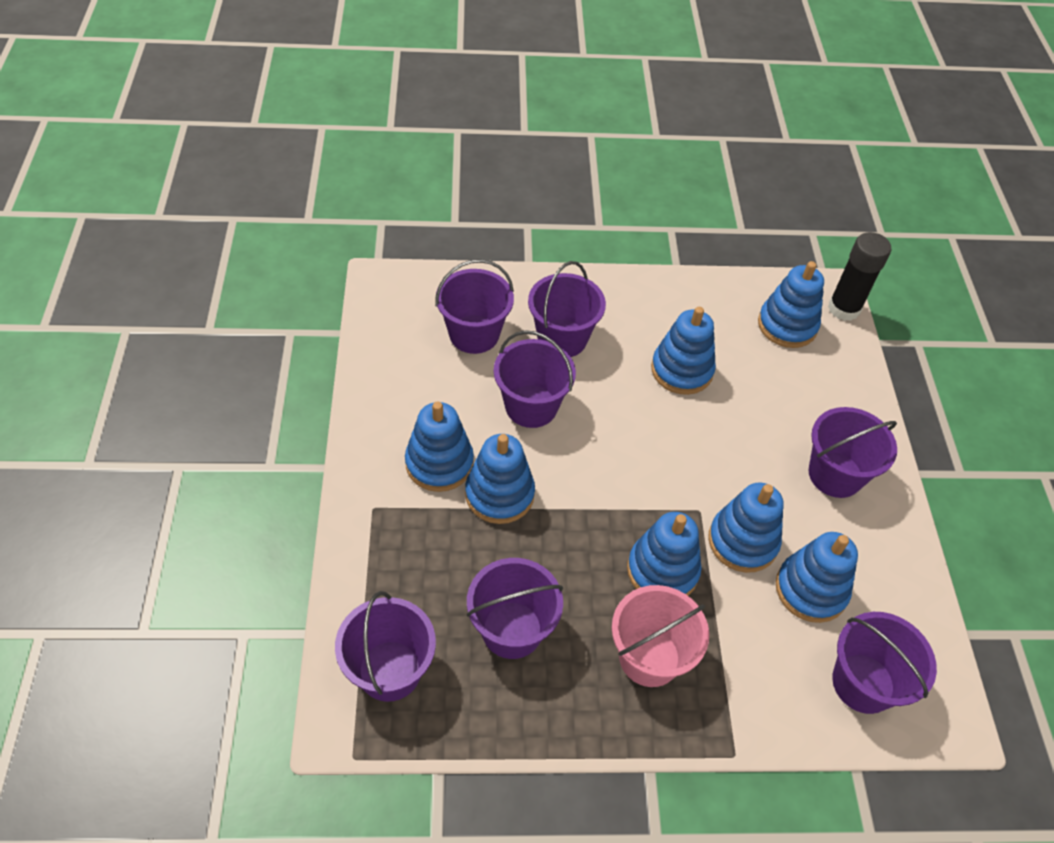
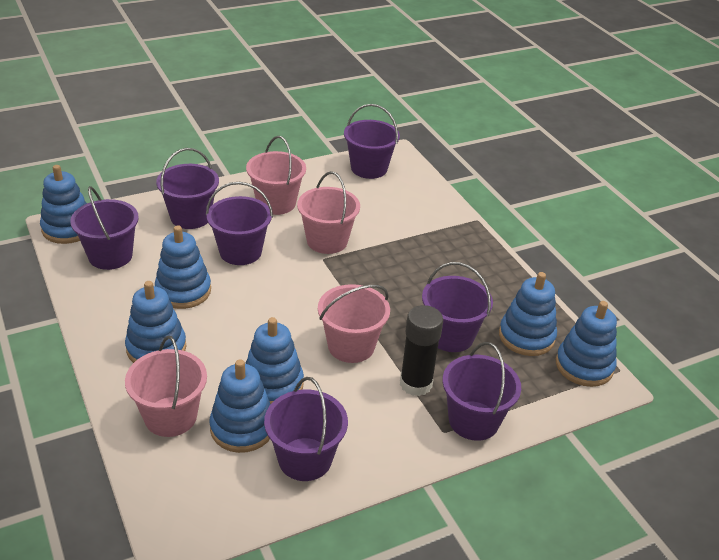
pink bucket: [612,585,709,687] = 1 -> [125,336,207,437] [246,136,306,215] [297,171,360,254] [318,284,390,363] = 4

